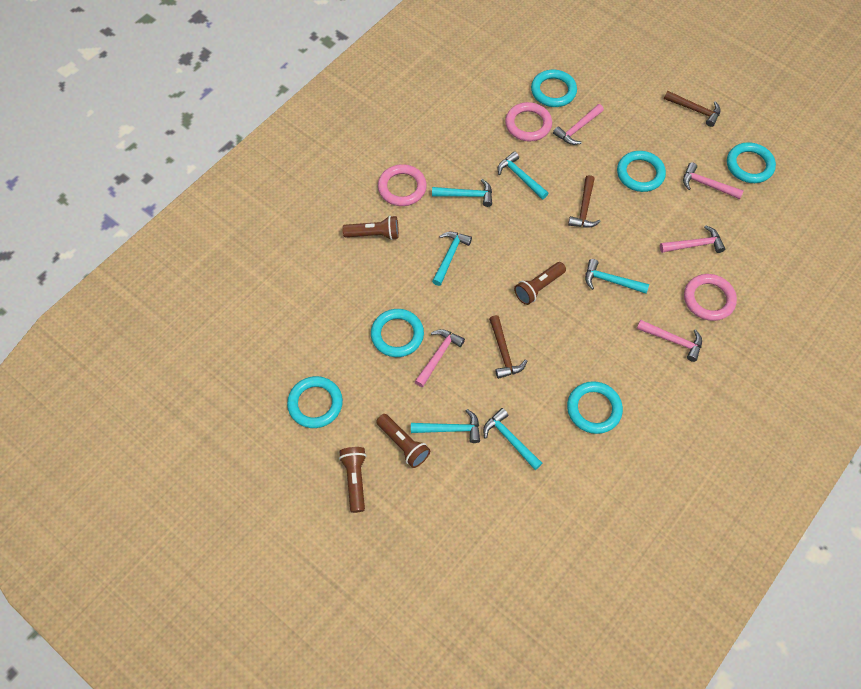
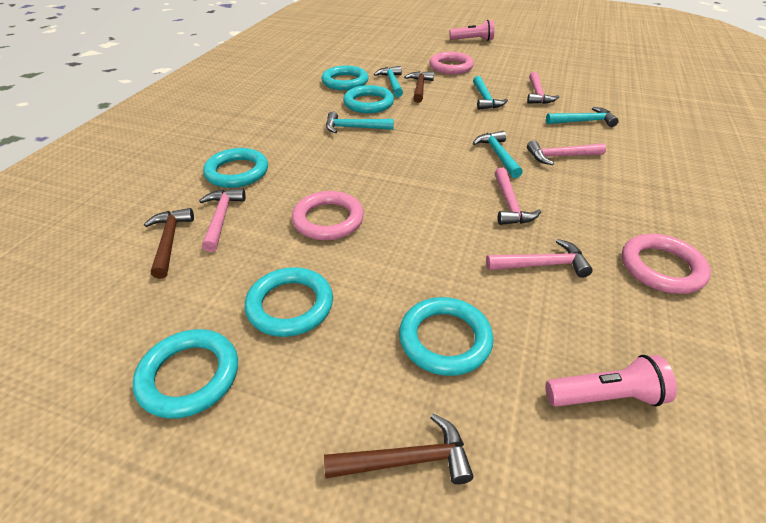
brown flashlight: [339,447,366,513] [343,216,399,240] [376,414,430,468] [514,262,566,305] = 4 -> none = 0
pink flashlight: none = 0 -> [450,20,494,41] [545,355,677,407] = 2
turquoise hammer: [411,409,480,443] [432,179,492,207] [432,232,472,286] [483,408,542,470] [497,151,548,199] [585,259,649,294] = 6 -> [326,111,394,133] [374,66,403,97] [473,76,508,110] [473,131,523,178] [546,107,619,127] = 5

